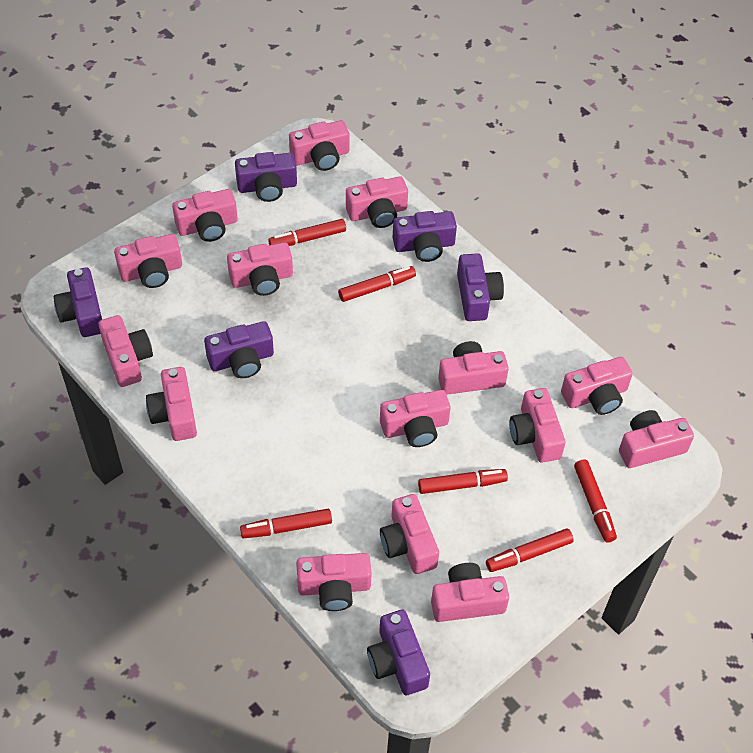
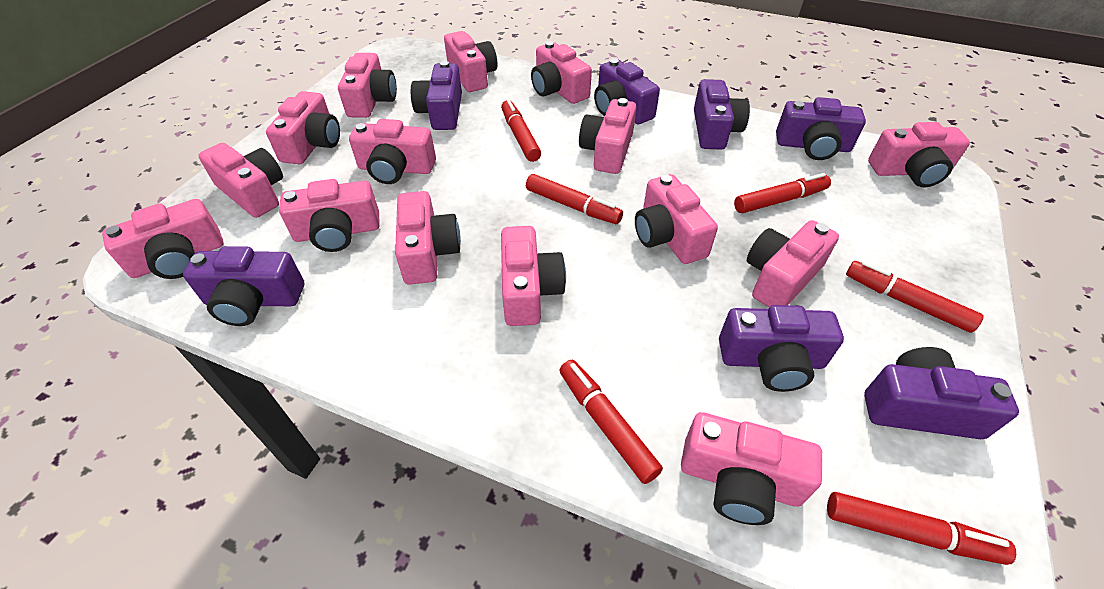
purple camera: [54,267,102,337] [204,321,274,378] [235,152,297,202] [367,610,430,695] [392,211,457,262] [457,253,504,321] = 6 -> [183,246,304,326] [411,61,462,130] [594,59,660,124] [694,79,750,150] [719,305,844,392] [776,97,866,160] [864,347,1019,439] = 7

